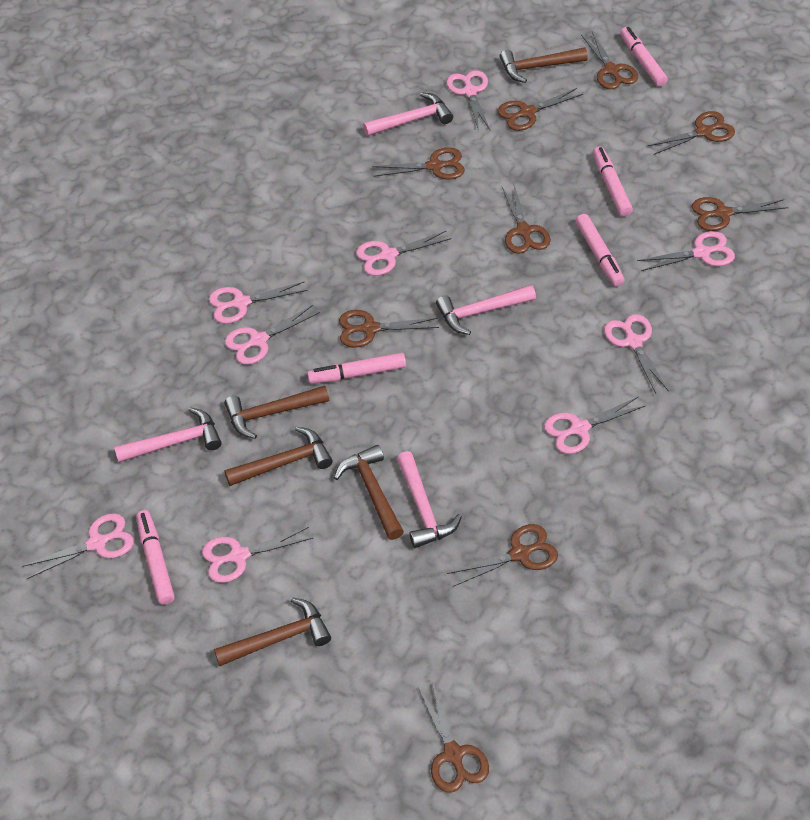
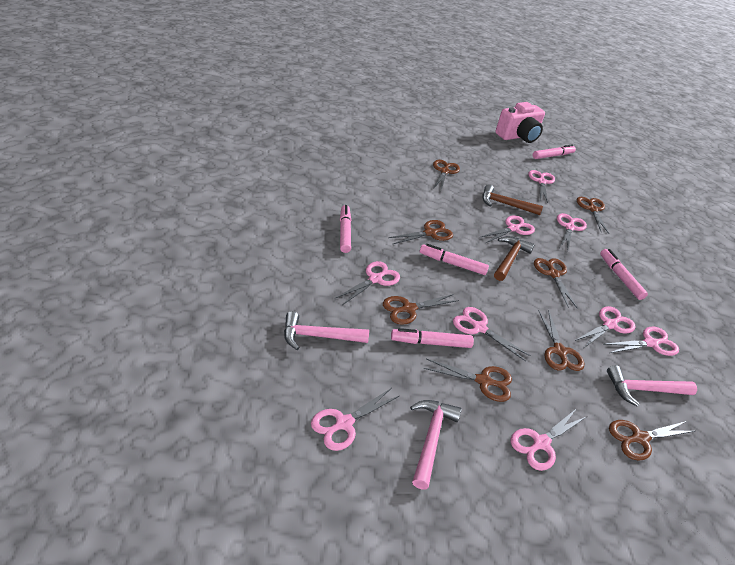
brown hammer: [214,597,331,666] [224,386,329,439] [224,427,333,486] [334,445,404,540] [499,47,588,83] = 5 -> [482,184,543,215] [494,236,535,281] = 2
brown scissors: [339,310,439,347] [372,148,465,179] [417,681,489,792] [447,524,558,587] [497,88,583,131] [502,185,551,254] [581,32,638,89] [648,111,735,155] [692,197,789,231] = 9 -> [383,294,459,325] [388,220,453,244] [423,359,512,402] [433,160,460,190] [534,258,577,308] [538,309,584,371] [577,197,609,234] [609,420,695,461] = 8
pink camera: none = 0 -> [495,102,545,143] = 1
pink hammer: [114,407,222,462] [363,92,453,136] [397,451,462,548] [436,285,536,335] = 4 -> [284,311,369,350] [410,400,462,489] [607,365,697,407] = 3

